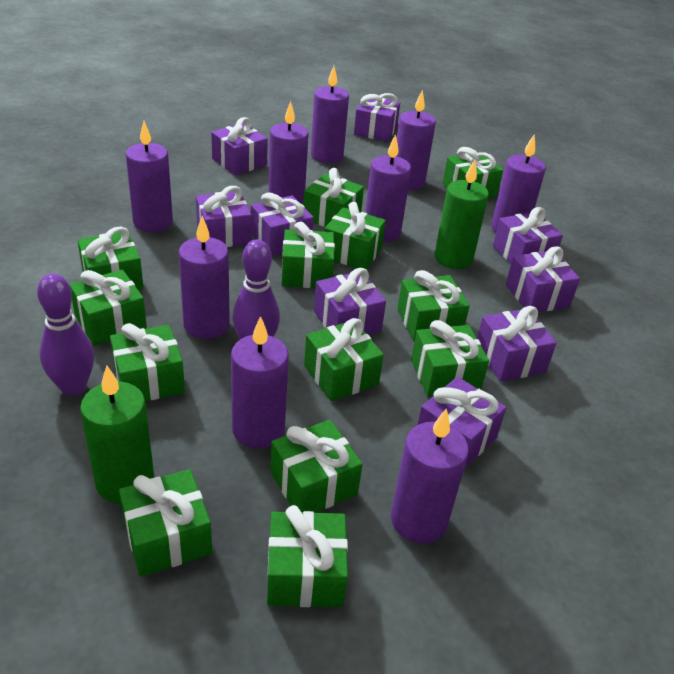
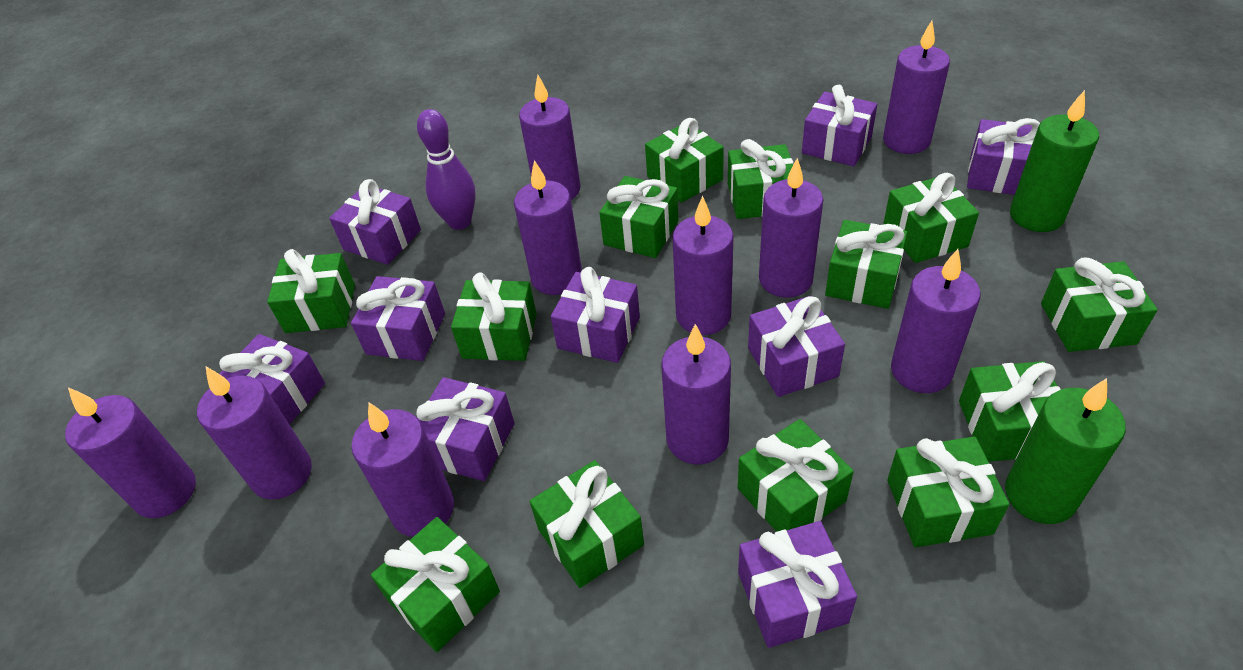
purple bowling pin: [37,274,94,396] [233,240,280,339] = 2 -> [417,109,476,230] = 1
purple candle: [126,121,173,232] [179,216,230,339] [231,316,289,448] [269,101,309,203] [311,66,349,163] [365,134,411,242] [391,408,469,544] [396,90,436,190] [491,134,546,233] = 9 -> [65,387,196,518] [197,367,312,500] [351,403,454,537] [514,160,582,295] [519,75,581,200] [661,324,731,464] [673,196,734,335] [759,158,824,298] [883,20,950,154] [891,249,981,393] = 10

